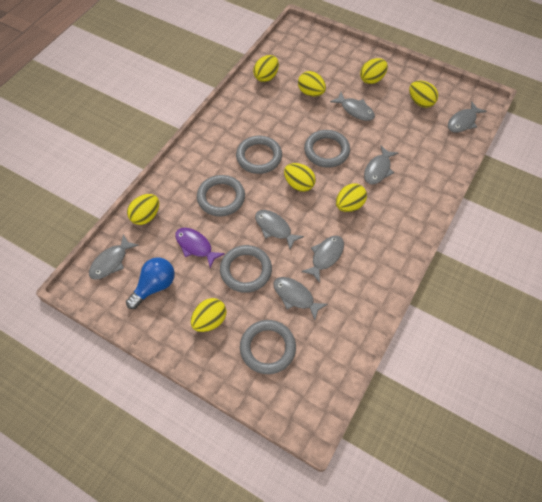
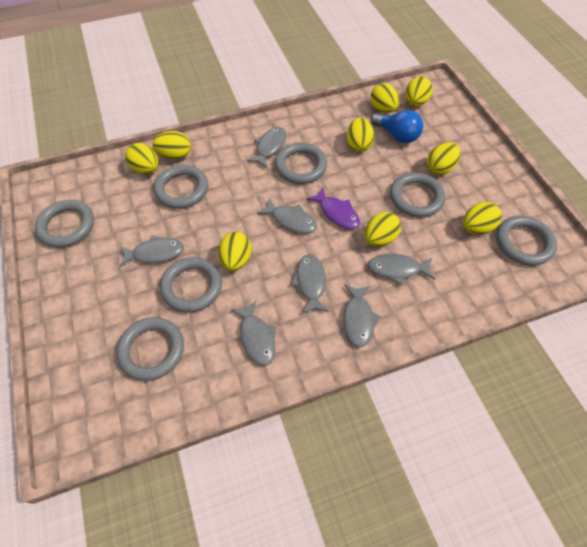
grey ring: [197,175,245,216] [220,245,272,293] [236,136,282,174] [240,320,296,374] [304,130,350,168] = 5 -> [34,200,94,248] [116,317,184,381] [154,165,208,209] [160,257,222,313] [275,143,327,184] [390,173,445,217] [496,216,557,266] = 7
yellow egg: [127,194,159,225] [191,298,226,332] [253,55,279,82] [284,163,316,192] [298,71,326,96] [336,184,367,212] [360,58,388,84] [409,81,438,108] = 8 -> [125,143,159,174] [152,131,191,160] [219,232,251,271] [347,118,374,152] [365,212,401,246] [370,83,400,113] [405,77,433,106] [427,142,461,175] [463,202,502,234] = 9

